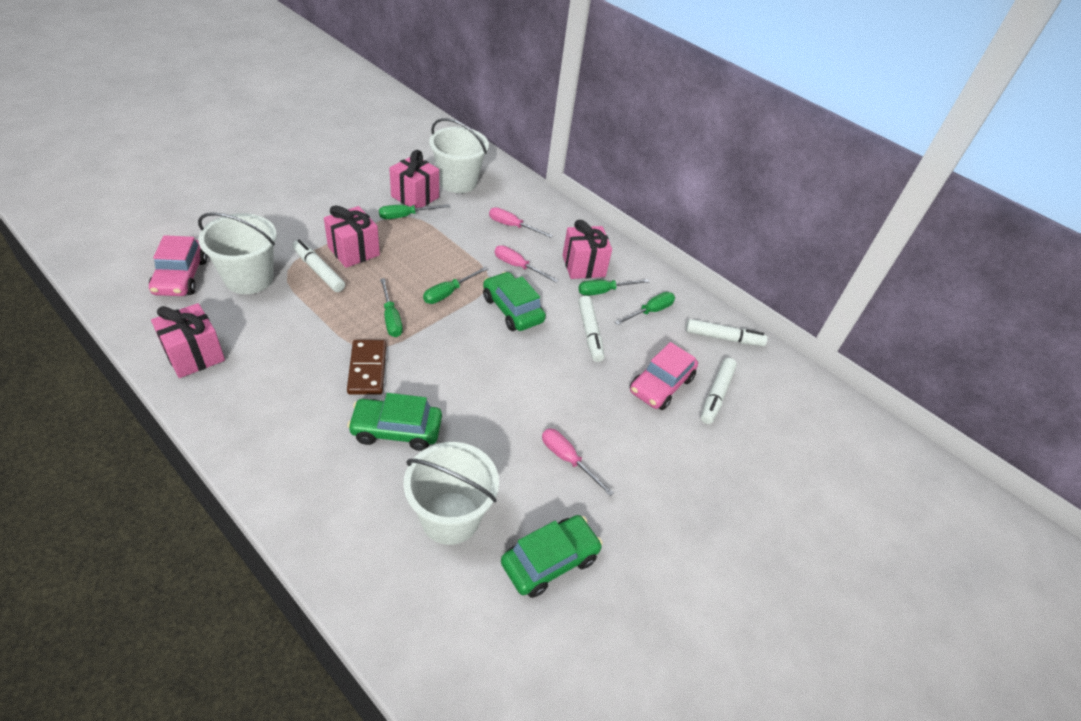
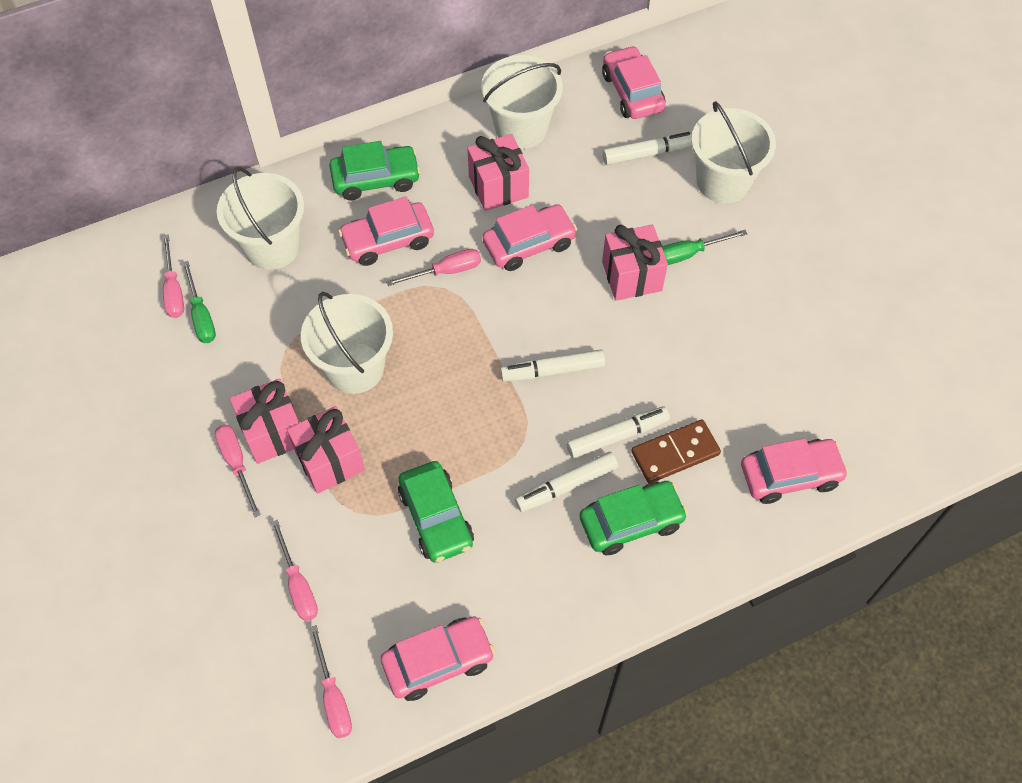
green screwdriver: [379,204,449,219] [380,278,403,337] [423,267,487,304] [578,279,649,296] [615,292,675,325] = 5 -> [182,261,216,343] [662,230,747,265] = 2
pink car: [149,235,208,296] [630,342,698,410] = 2 -> [338,197,434,266] [381,616,495,701] [482,204,577,271] [602,46,666,119] [741,438,849,504] = 5
pink screwdriver: [489,207,553,238] [495,245,559,283] [542,429,614,496] = 3 -> [163,235,184,318] [215,425,261,517] [271,520,318,621] [310,625,352,738] [386,249,481,286] = 5
white bucket: [198,212,277,294] [404,442,499,545] [429,118,489,193] = 3 -> [217,167,304,270] [301,292,393,394] [481,55,563,149] [691,101,776,203] = 4

